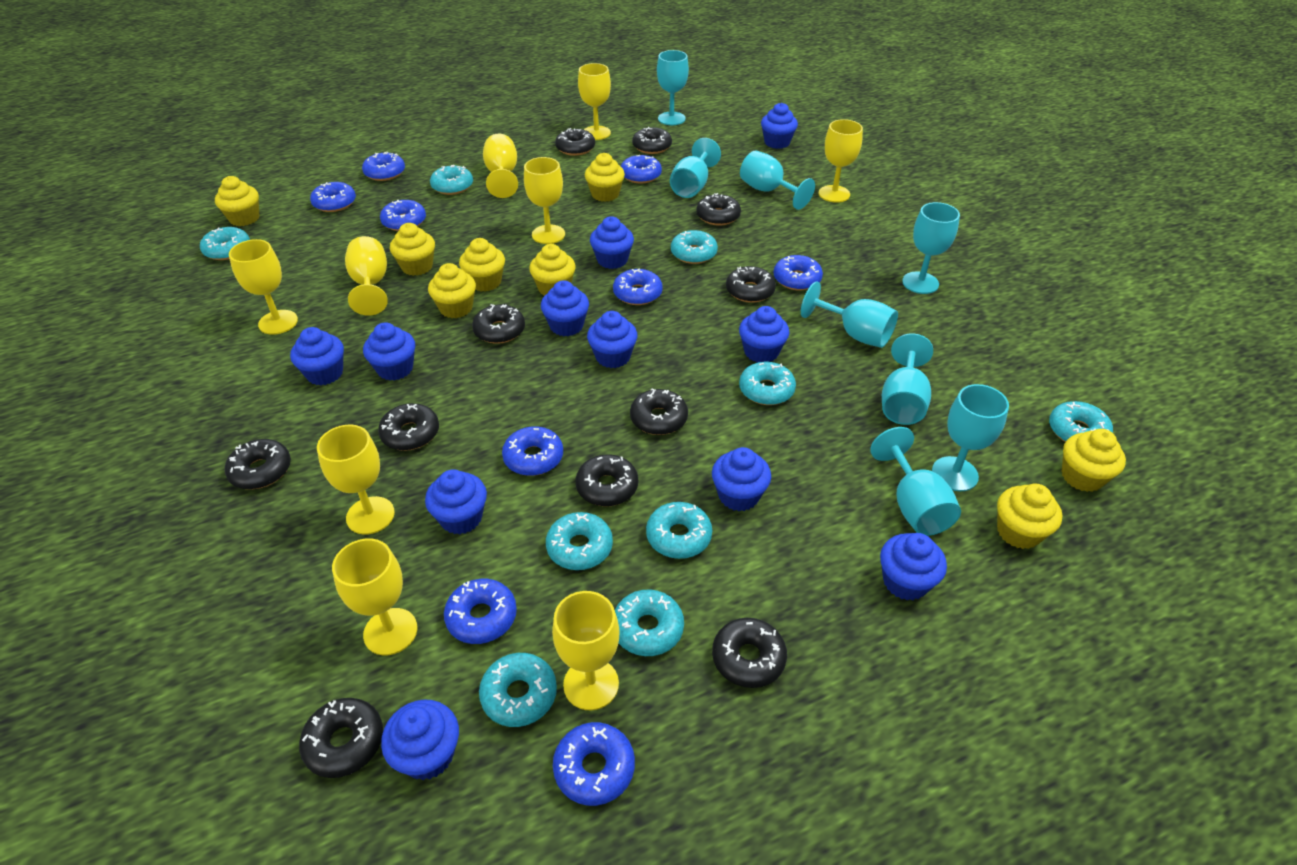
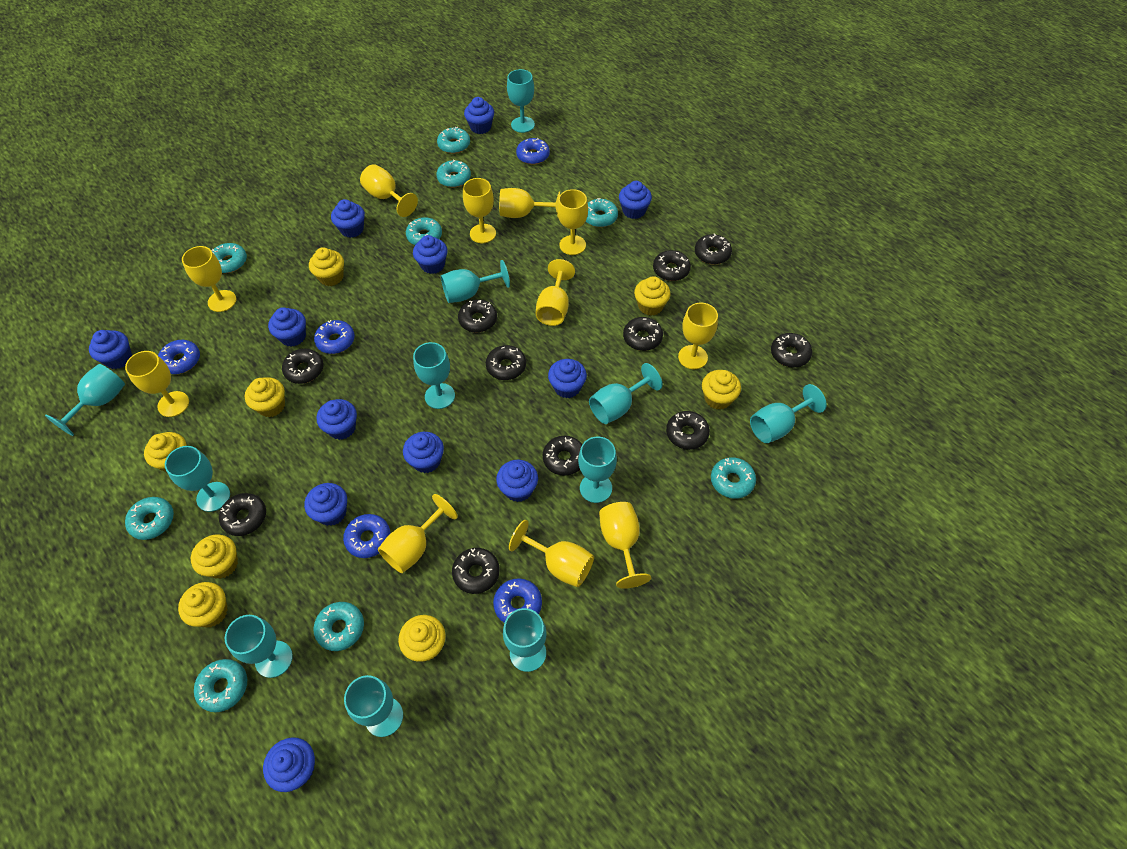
blue cupcake: [290,327,344,386] [363,322,415,381] [381,700,459,780] [425,469,487,535] [541,280,589,336] [587,311,638,368] [590,216,634,269] [712,447,771,511] [739,306,789,363] [761,103,798,149] [880,533,947,601] = 11 -> [89,330,132,369] [263,737,315,792] [268,307,306,347] [304,483,347,526] [317,399,357,440] [331,199,365,238] [403,432,444,473] [413,235,447,274] [464,97,494,134] [496,460,538,502] [548,359,587,398] [619,181,652,219] = 12
blue donut: [310,182,356,212] [362,152,405,181] [380,200,426,231] [444,579,517,644] [502,427,563,476] [553,722,635,806] [613,268,663,305] [621,155,662,184] [773,255,823,290] = 9 -> [158,340,200,374] [314,320,355,354] [343,514,391,558] [493,578,542,623] [516,138,550,165] = 5
turquoise goblet: [657,50,689,125] [670,138,721,198] [740,150,815,210] [801,281,898,348] [870,427,961,536] [882,334,933,425] [902,202,960,294] [932,384,1009,491] = 8 -> [45,364,125,436] [165,446,230,512] [225,615,293,678] [344,675,403,737] [413,342,455,409] [441,260,510,303] [503,608,547,672] [507,69,535,133] [578,437,617,503] [589,363,662,424] [750,384,827,443] = 11
yellow goblet: [229,239,298,335] [317,425,395,535] [332,539,417,655] [345,236,388,316] [483,134,518,198] [524,157,565,244] [552,591,620,710] [578,63,611,140] [819,119,863,203] = 9 -> [125,351,189,417] [182,246,236,312] [360,164,418,217] [378,494,458,573] [463,178,496,243] [499,188,560,219] [509,520,594,587] [536,259,575,326] [557,189,588,255] [599,502,651,589] [678,303,718,369] = 11

